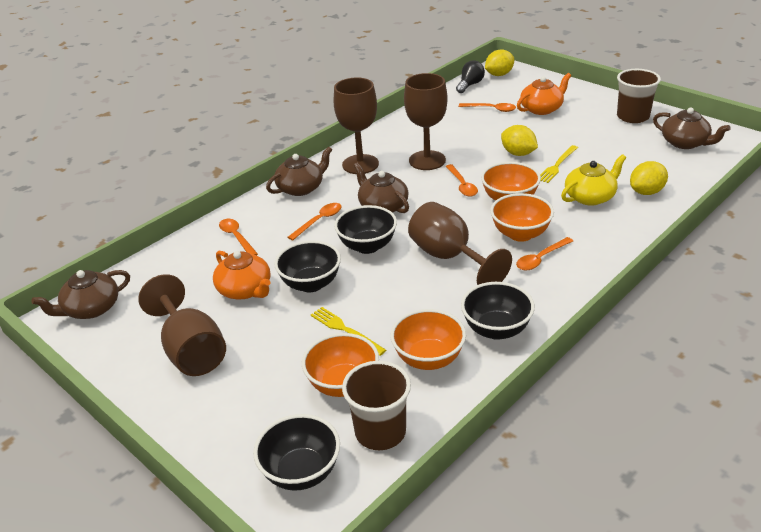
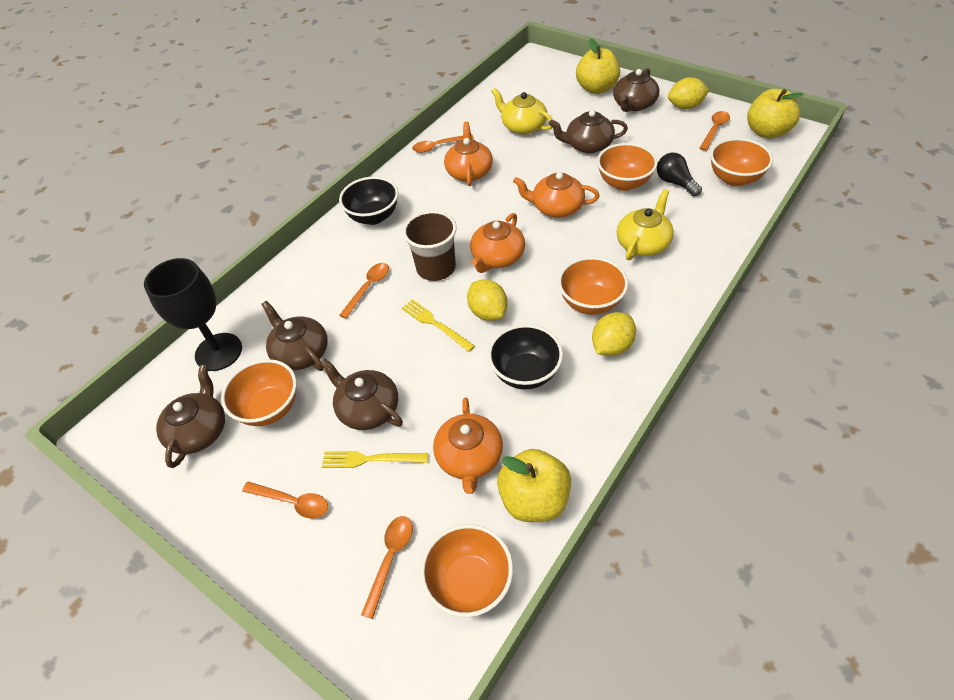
black bowl: [253,414,340,491] [274,240,341,292] [334,205,397,254] [461,282,535,340] = 4 -> [339,176,398,225] [488,324,563,390] = 2
black goblet: none = 0 -> [144,258,242,371] = 1
brown cup: [342,361,411,450] [617,69,661,123] = 2 -> [403,211,457,281] = 1
brown goblet: [138,274,226,376] [334,77,379,174] [404,73,448,170] [408,202,512,285] = 4 -> none = 0
brown teapot: [32,270,130,319] [266,147,332,196] [353,163,409,213] [653,107,731,149] = 4 -> [156,365,225,468] [261,301,328,371] [320,358,403,430] [549,110,628,153] [613,68,659,112] = 5
orange bowl: [302,333,379,397] [390,309,466,370] [481,162,541,201] [490,193,554,242] = 4 -> [221,359,297,426] [420,524,513,617] [558,257,628,315] [597,143,658,191] [710,138,773,186] = 5
orange teapot: [213,251,271,299] [517,73,571,115] = 2 -> [433,397,503,494] [444,122,493,186] [470,213,525,273] [513,172,600,217] = 4
yellow apple: none = 0 -> [497,449,571,522] [576,38,620,94] [747,89,804,139] = 3
yellow teapot: [561,154,626,206] = 1 -> [491,88,553,135] [617,189,674,260] = 2

